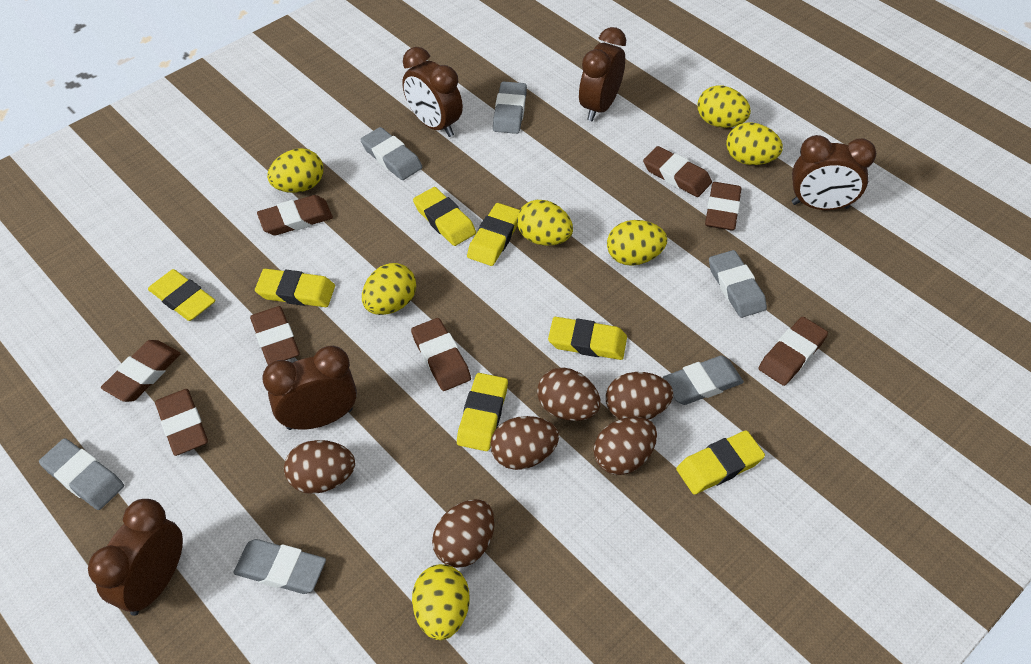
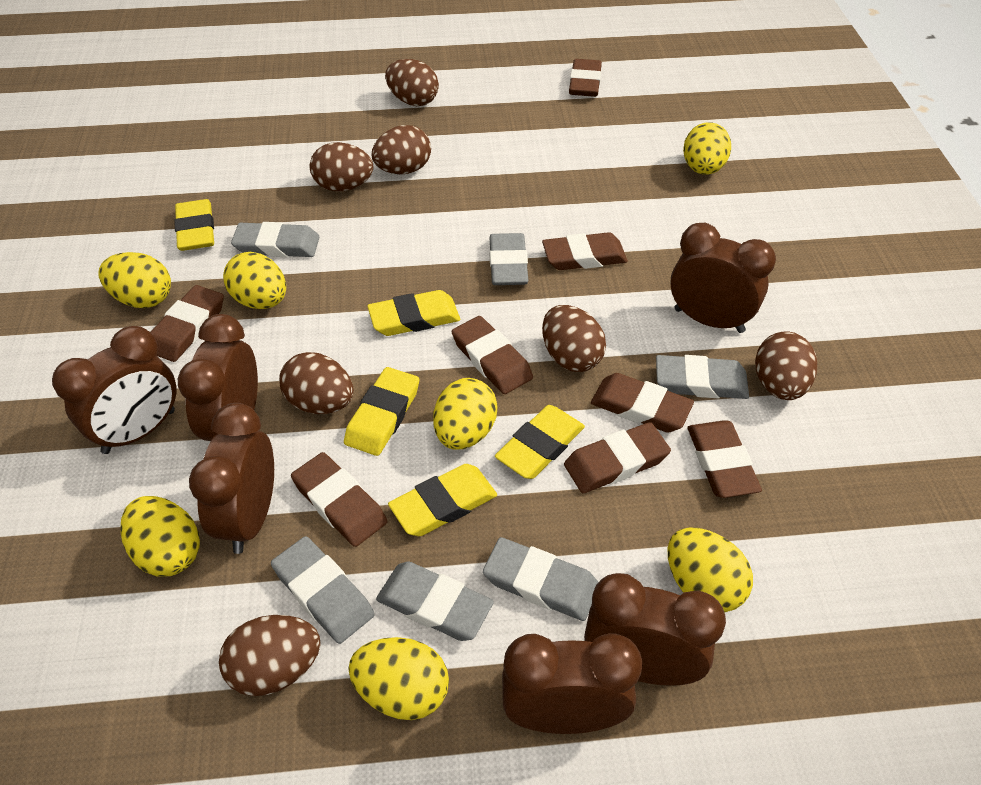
brown clock: [88,499,183,616] [262,346,357,430] [402,47,463,137] [579,27,626,121] [792,135,876,210] = 5 -> [52,326,176,454] [178,314,258,441] [189,403,274,554] [502,633,642,734] [584,573,726,686] [670,223,776,333] = 6
brown egg: [284,440,355,494] [432,499,495,568] [490,416,559,470] [537,367,601,421] [594,417,657,475] [606,372,673,420] = 6 -> [219,615,321,696] [279,352,354,414] [310,142,373,192] [372,125,431,174] [385,59,439,106] [542,305,606,372] [755,331,817,400] = 7
yellow eraser: [148,269,215,321] [255,269,335,307] [413,187,476,246] [457,373,508,451] [467,203,520,266] [548,317,627,360] [676,430,765,495] = 7 -> [174,199,214,251] [344,367,419,456] [367,290,460,336] [388,464,497,536] [495,405,585,479] = 5

